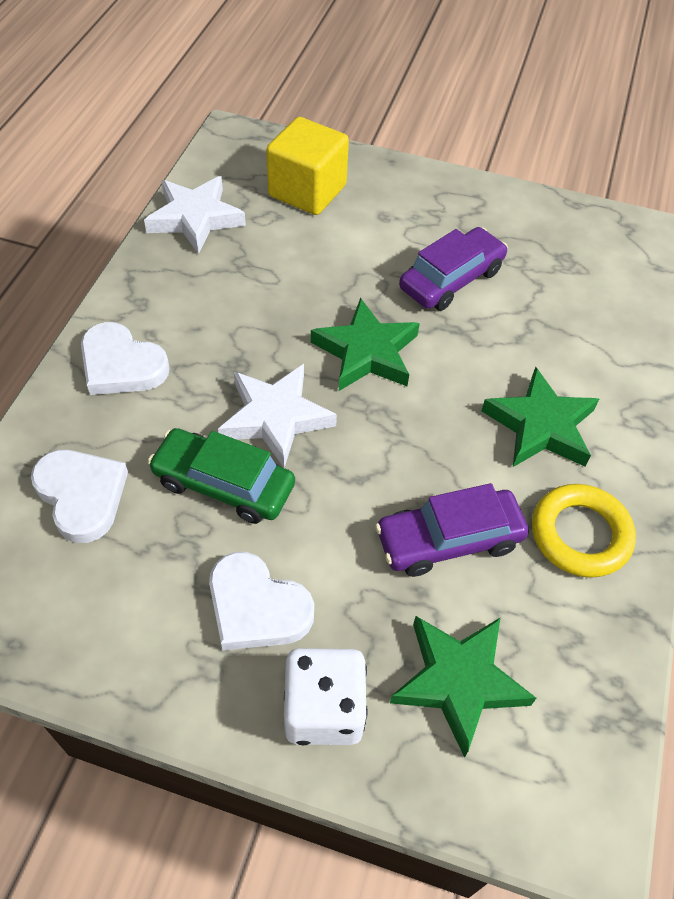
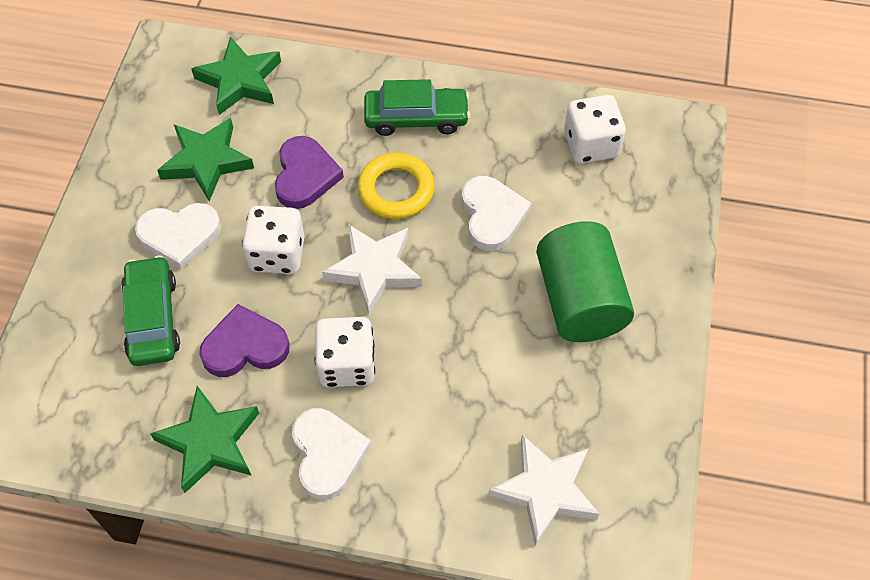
green car: [148,428,295,524] = 1 -> [121,255,180,366] [364,79,470,136] = 2
green cylinder: none = 0 -> [536,221,634,342] = 1
purple car: [375,483,529,577] [399,227,508,311] = 2 -> none = 0
purple heart: none = 0 -> [199,304,290,377] [275,136,344,209] = 2
white dice: [284,648,368,745] = 1 -> [242,206,305,274] [315,317,375,387] [564,95,626,164] = 3
yellow cube: [266,117,349,215] = 1 -> none = 0

